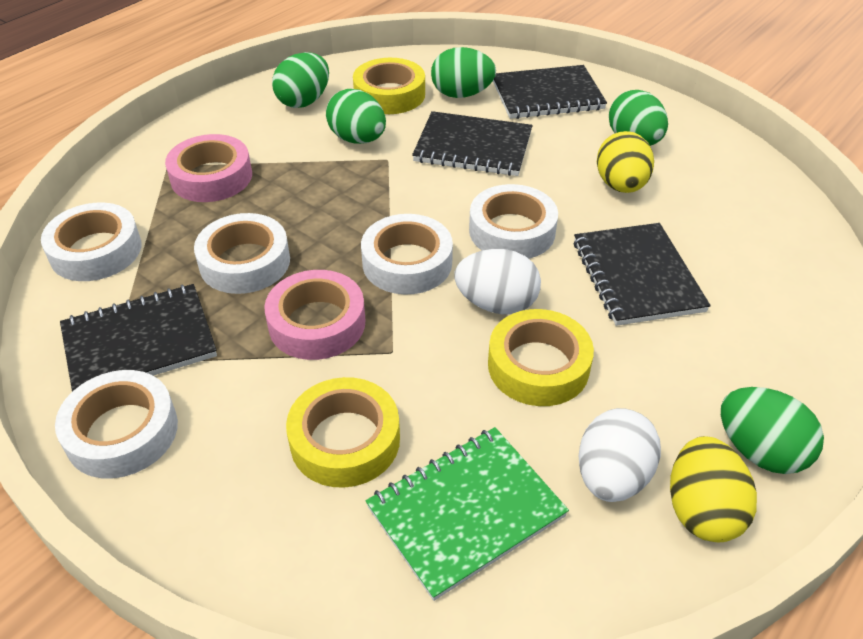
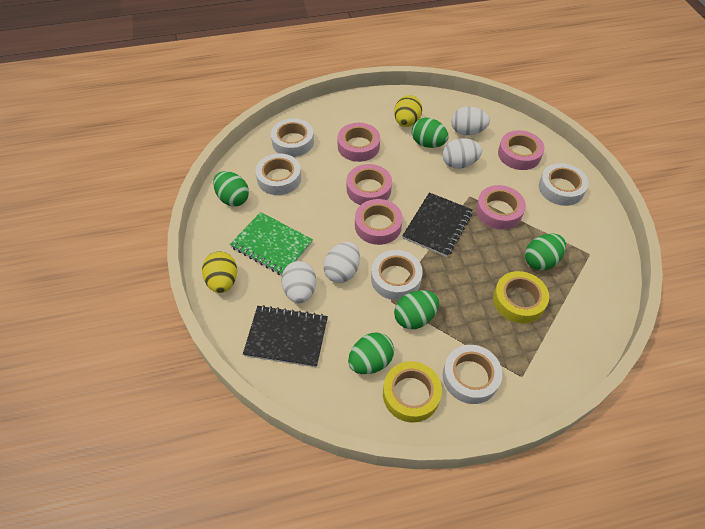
black notebook: [60,284,217,391] [412,111,532,176] [493,65,607,119] [574,223,711,326] = 4 -> [243,305,328,368] [402,192,473,257] = 2
pink tape: [165,134,252,202] [264,270,365,360] = 2 -> [337,123,380,162] [347,164,392,205] [355,199,403,245] [476,185,526,230] [498,130,545,170] = 5
white egg: [455,249,541,315] [579,408,661,502] = 2 -> [281,261,316,303] [323,241,360,283] [443,138,482,169] [451,107,490,135] = 4
yellow tape: [286,377,400,488] [353,58,425,114] [488,309,594,406] = 3 -> [383,361,442,423] [493,271,549,324] = 2

